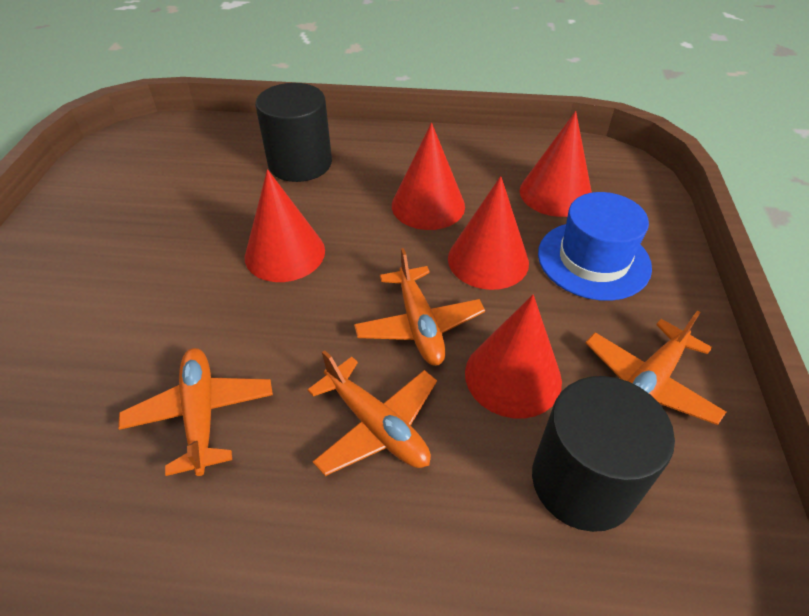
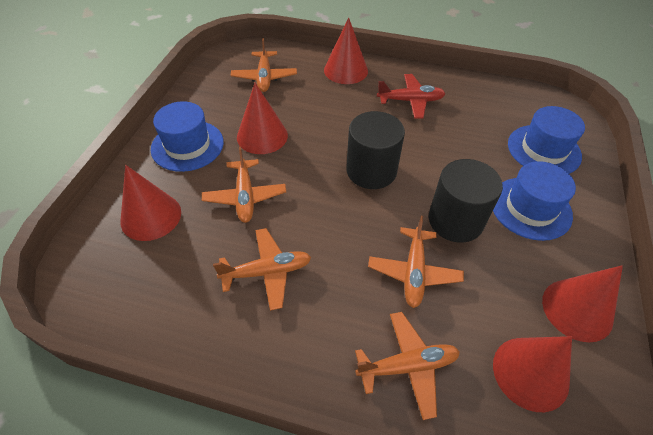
blue hat: [538,192,652,301] = 1 -> [151,101,224,172] [493,161,576,241] [508,106,585,174] = 3
orange plane: [118,348,273,476] [307,350,437,476] [354,248,485,366] [586,310,726,425] = 4 -> [202,147,286,223] [213,228,311,311] [231,38,297,92] [355,312,460,420] [368,216,464,308] = 5
red plane: none = 0 -> [377,74,446,119] = 1

